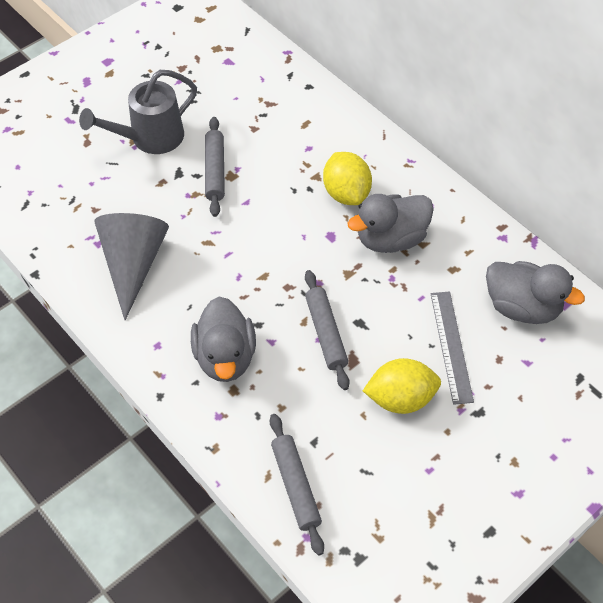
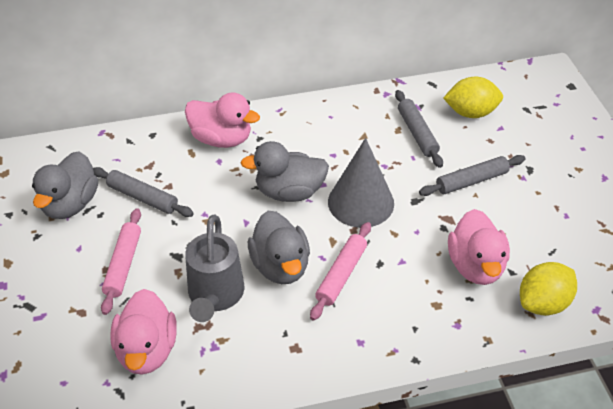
grey ruler: [431,291,474,405] = 1 -> none = 0
pink duck: none = 0 -> [110,289,177,375] [185,92,260,148] [448,209,510,285] = 3
pink rolling pin: none = 0 -> [101,208,141,315] [310,222,371,321] = 2

